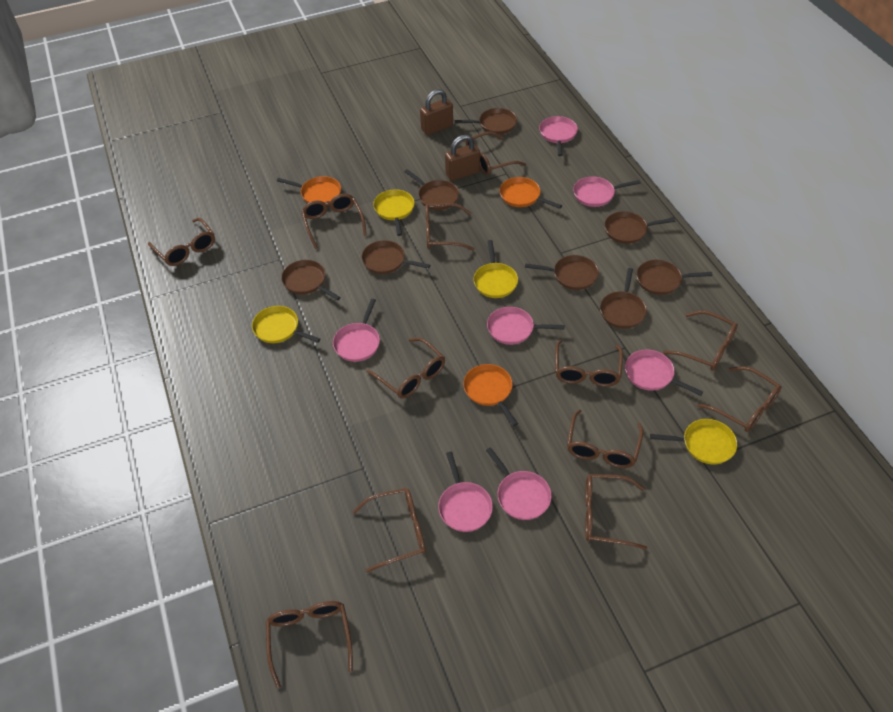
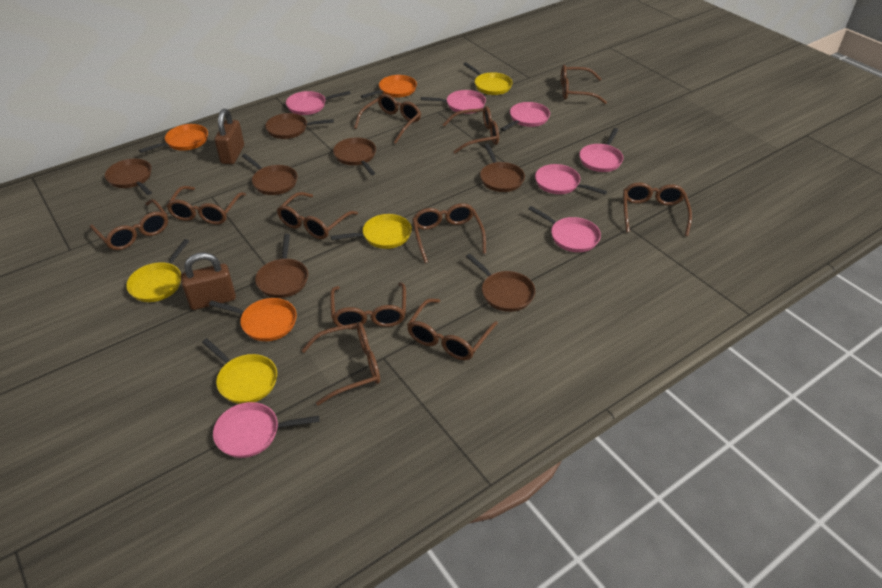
brown glasses: [148,218,215,266] [266,601,353,688] [301,194,367,249] [352,488,426,573] [366,337,445,399] [425,203,475,251] [466,131,526,175] [555,340,623,387] [567,409,643,468] [585,474,647,550] [663,310,738,371] [697,366,782,432] = 12 -> [90,199,168,250] [166,186,246,225] [277,192,358,239] [301,322,380,406] [330,282,406,329] [354,94,421,144] [407,298,498,360] [412,203,486,263] [442,106,499,154] [561,65,607,104] [623,182,692,236] = 11
brown pan: [281,260,341,301] [361,240,430,274] [404,169,459,210] [455,108,517,134] [525,255,599,290] [600,268,647,329] [604,211,675,244] [636,260,712,295] = 8 -> [105,159,152,195] [242,154,298,195] [255,234,308,298] [265,113,334,139] [333,138,376,175] [466,254,535,312] [480,144,525,192] = 7

